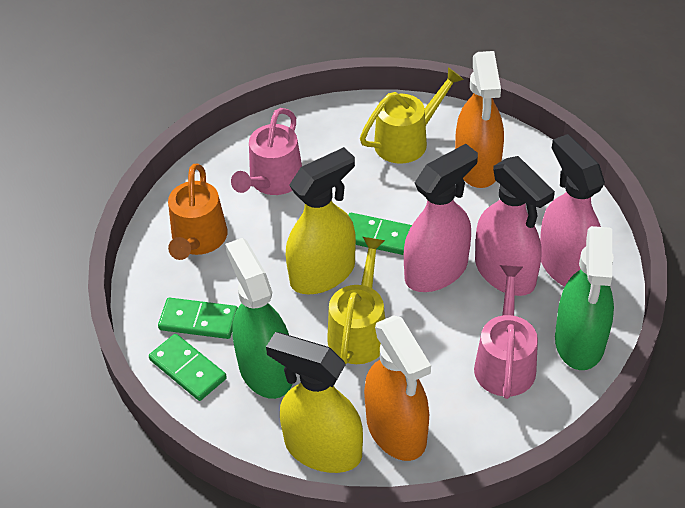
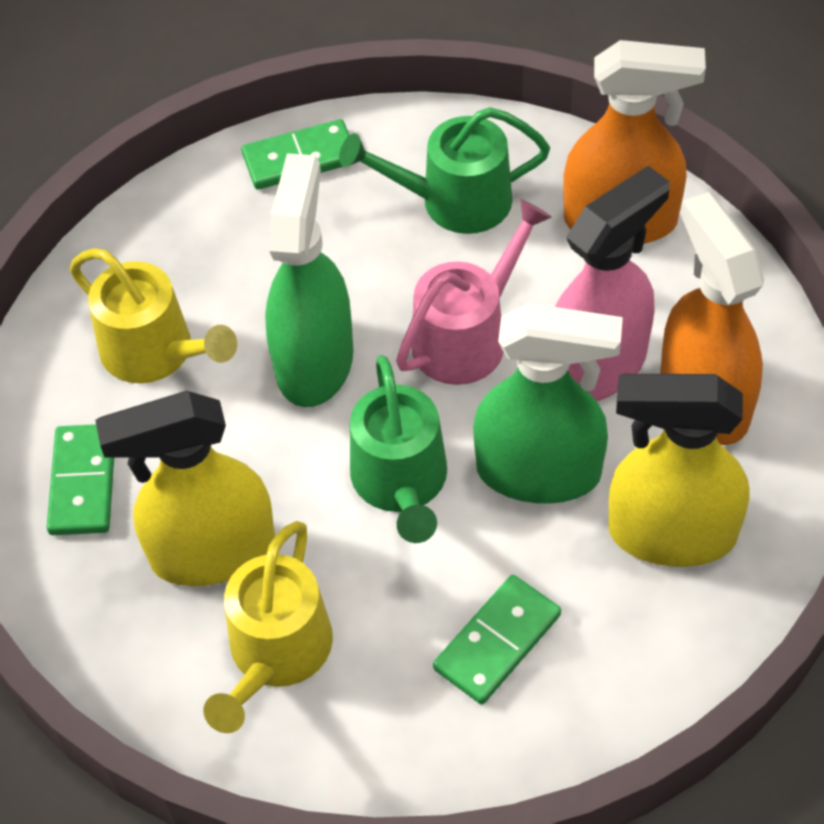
green watering can: none = 0 -> [339,107,550,234] [350,355,447,543] = 2
orange watering can: [168,164,228,260] = 1 -> none = 0
pink spray bottle: [404,144,478,292] [475,156,555,296] [540,134,605,287] = 3 -> [555,166,670,401] = 1
pink watering can: [231,108,302,195] [474,265,538,399] = 2 -> [396,199,552,385] = 1

